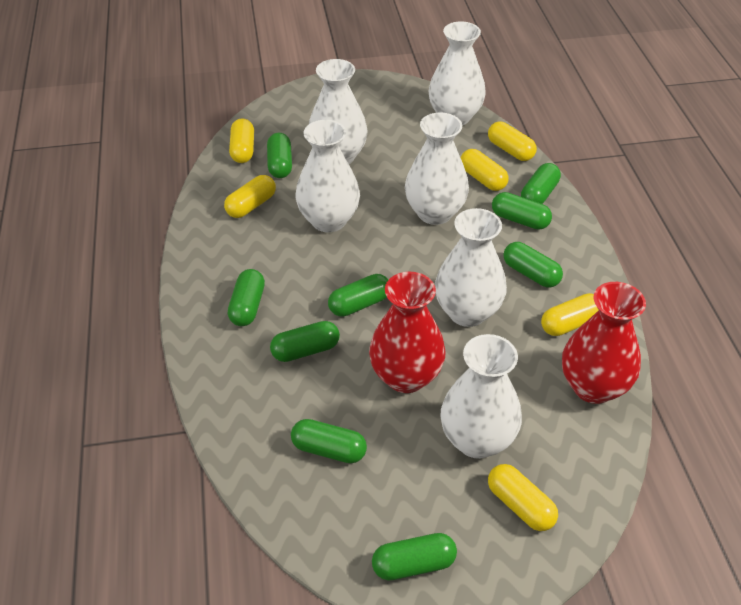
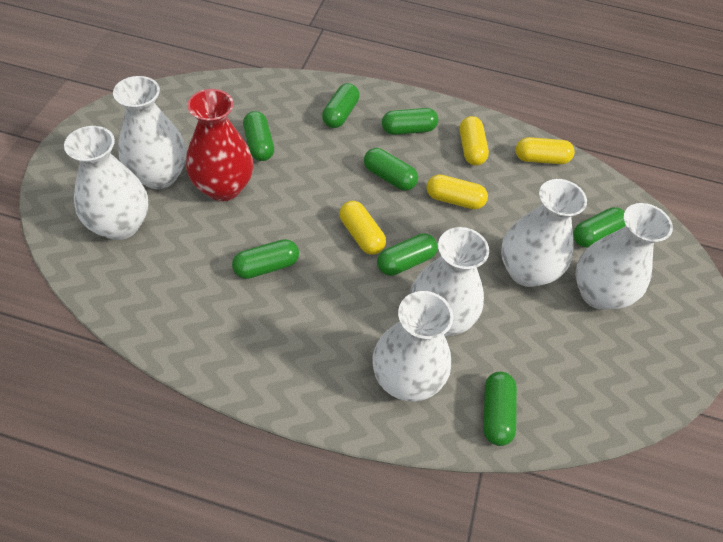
green capsule: [228,269,265,326] [267,133,292,178] [270,321,340,362] [291,419,367,463] [328,274,388,317] [372,533,457,580] [492,192,552,230] [503,242,563,288] [521,163,561,204] = 9 -> [232,239,299,279] [243,111,274,161] [322,83,359,128] [364,148,418,191] [377,233,438,276] [382,108,438,135] [483,372,517,446] [573,207,625,248] = 8
red vase: [369,272,446,393] [562,282,646,404] = 2 -> [186,89,253,201] = 1
yellow capsule: [224,175,276,218] [229,118,254,163] [461,149,508,191] [488,122,537,161] [488,464,558,531] [541,293,598,336] = 6 -> [339,201,386,255] [426,174,488,210] [460,116,489,166] [515,137,575,164] = 4

